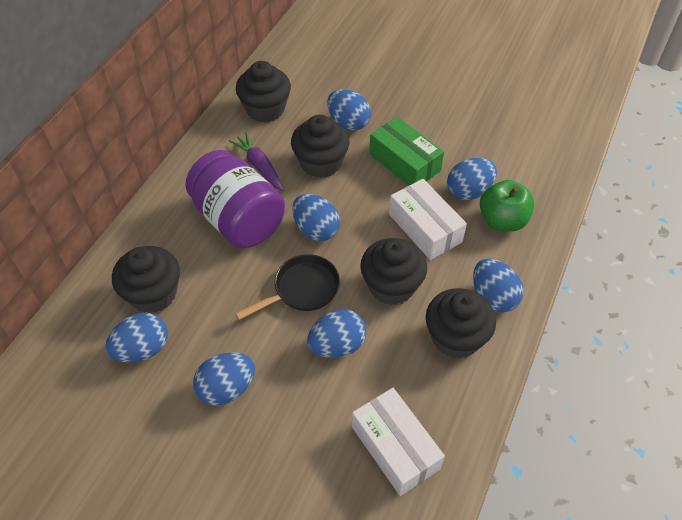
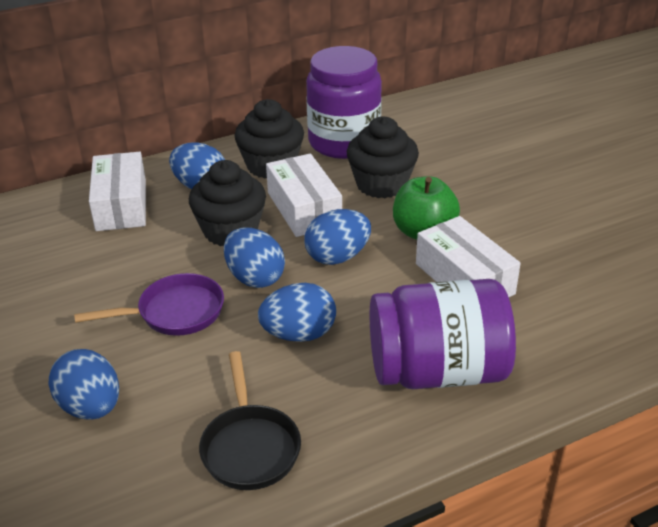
black cupcake: [112,246,180,313] [236,61,291,122] [291,115,349,178] [360,238,427,305] [426,288,496,359] = 5 -> [189,160,266,246] [234,99,304,179] [347,117,419,198] = 3
blue egg: [105,313,168,362] [193,352,255,405] [292,194,340,241] [307,309,366,358] [327,89,371,131] [447,158,497,200] [473,258,523,313] = 7 -> [49,349,119,420] [169,143,225,189] [224,228,285,288] [258,283,336,342] [304,209,371,265] = 5
green box: [369,117,444,185] = 1 -> none = 0
purple carrot: [229,132,283,191] = 1 -> none = 0
purple jar: [185,150,285,248] = 1 -> [306,46,382,159] [370,279,516,389] = 2
purple pan: none = 0 -> [74,273,224,336] = 1
white box: [352,388,445,496] [389,179,467,260] = 2 -> [89,152,146,231] [266,154,342,237] [416,216,521,297] = 3

